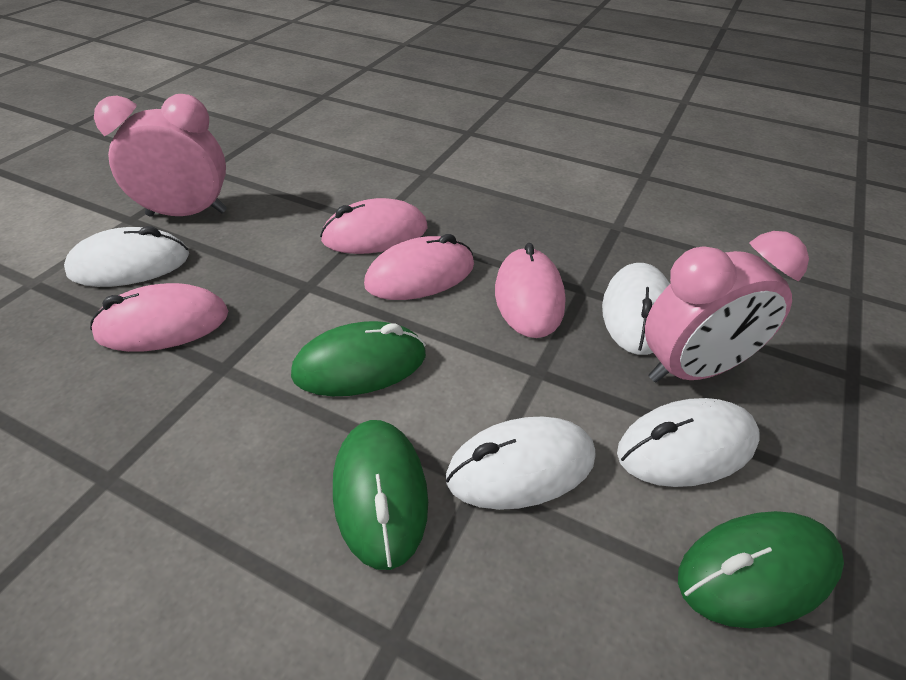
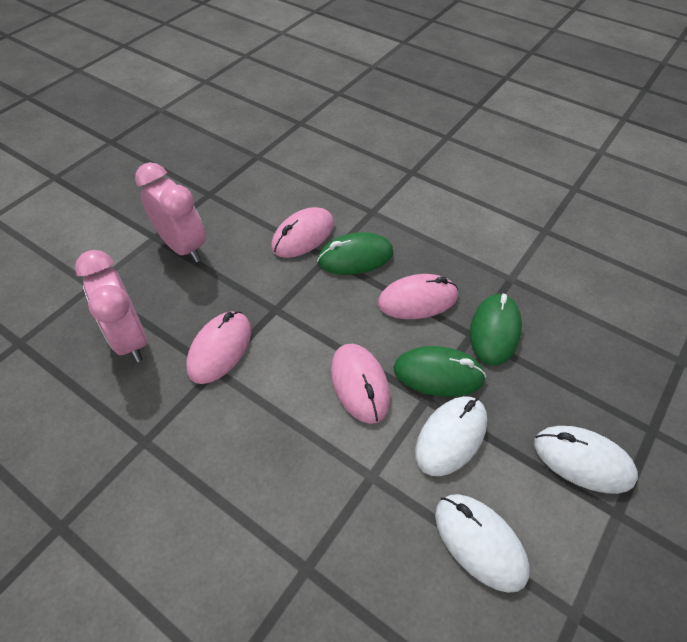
white mouse: [64,226,189,287] [446,416,595,510] [602,263,670,355] [617,398,760,487] = 4 -> [415,396,487,476] [435,494,530,593] [534,426,638,494] = 3

